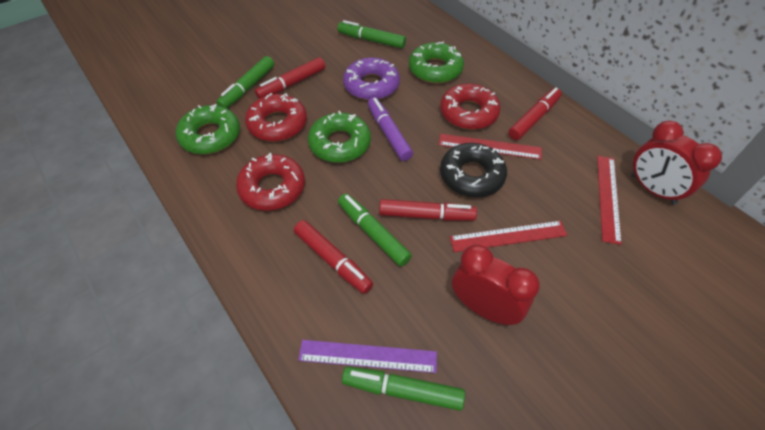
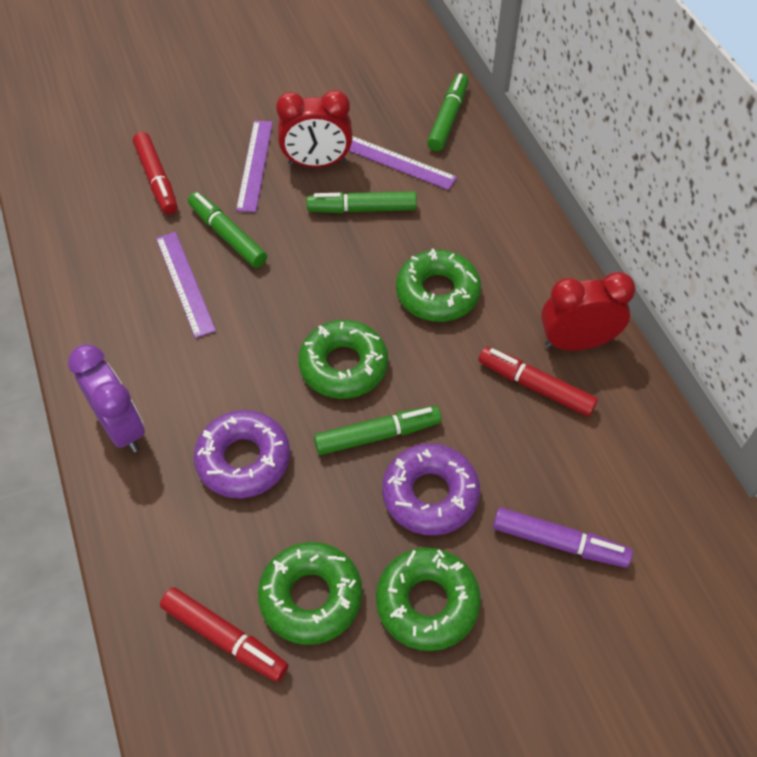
black donut: [440,143,507,197] = 1 -> none = 0
green donut: [176,104,240,154] [308,111,371,163] [409,41,464,83] = 3 -> [258,542,362,645] [298,320,388,399] [376,547,481,651] [396,248,481,322] = 4
purple clock: none = 0 -> [68,344,145,452] = 1
purple donut: [343,57,400,100] = 1 -> [194,410,290,498] [382,444,480,536] = 2
purple ruler: [298,340,437,373] = 1 -> [156,232,216,338] [236,121,273,212] [349,136,457,190] = 3
red donut: [236,153,305,211] [245,93,307,142] [440,83,501,130] = 3 -> none = 0
red marker: [255,57,325,99] [294,220,373,294] [379,199,477,221] [508,88,562,140] = 4 -> [133,132,177,214] [160,587,288,682] [479,347,598,417] = 3
red ruler: [439,134,542,160] [450,221,567,252] [597,156,622,245] = 3 -> none = 0

